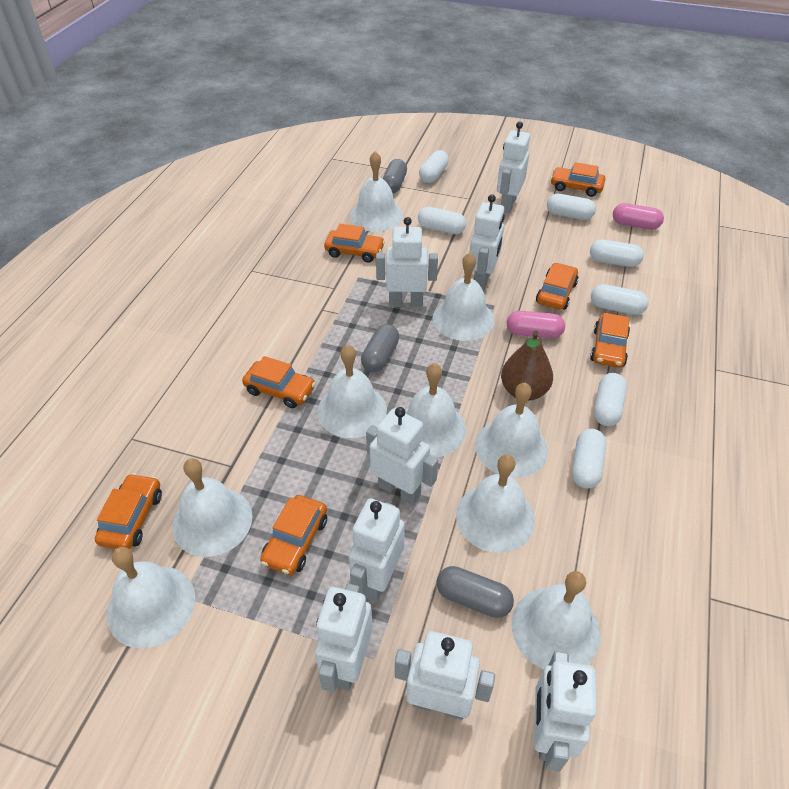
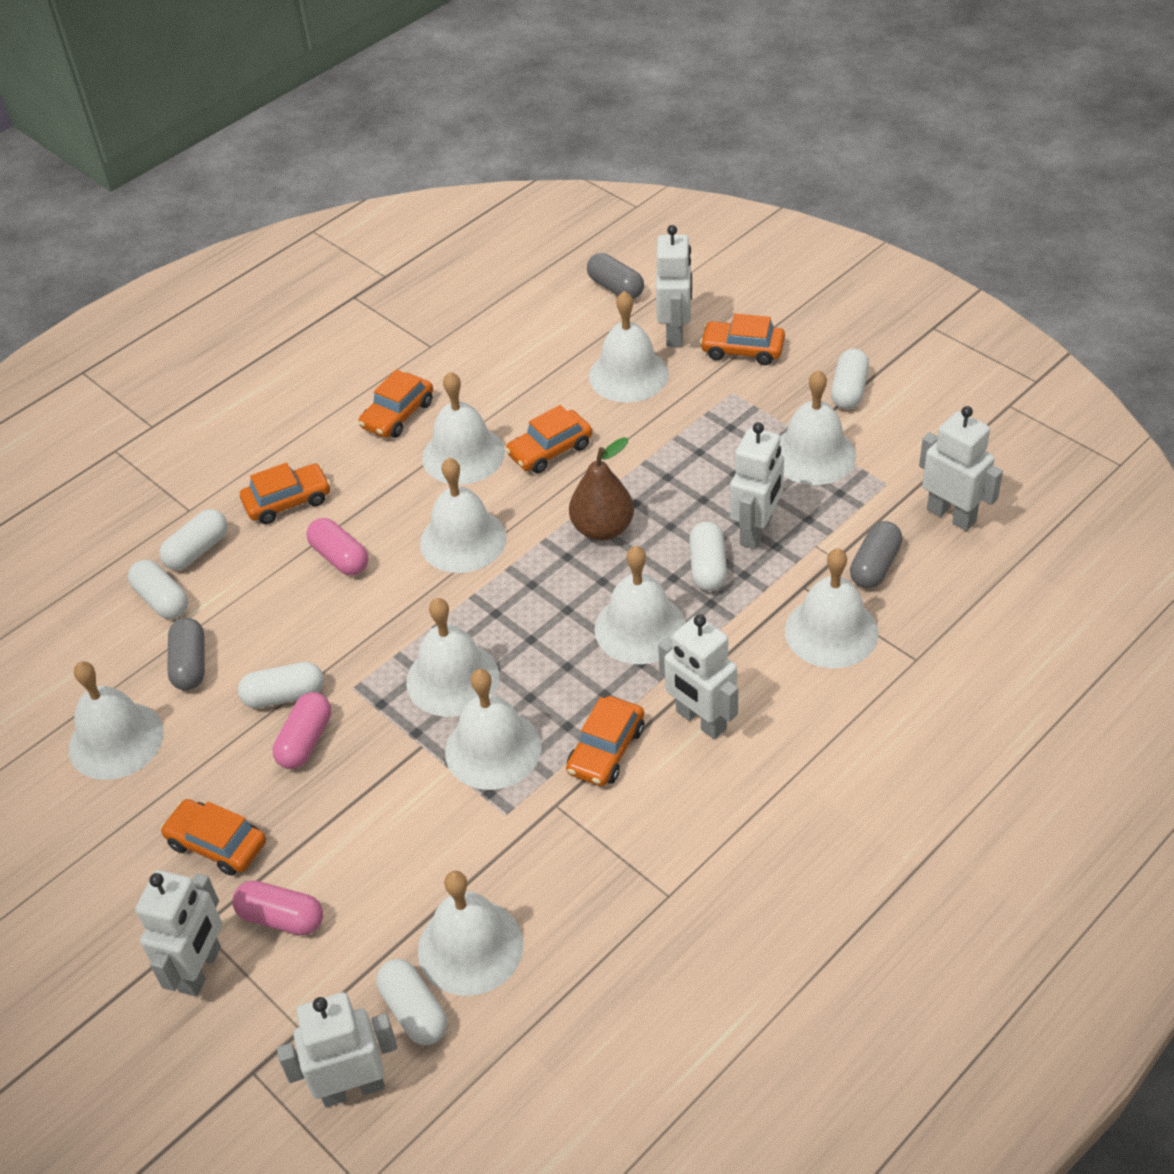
orange car: [95,473,162,549] [242,356,316,408] [260,495,327,575] [324,224,385,263] [536,263,579,310] [551,162,605,197] [590,313,630,368] = 7 -> [160,799,266,876] [240,463,331,524] [359,369,433,438] [505,405,592,474] [566,696,644,786] [700,314,785,365] = 6
pink capsule: [507,311,565,338] [613,203,664,230] = 2 -> [233,881,323,935] [273,692,331,769] [306,518,368,576] = 3
white bell: [107,547,195,648] [172,458,253,557] [317,344,387,438] [350,151,403,232] [405,363,466,457] [433,253,494,341] [456,455,535,553] [475,383,548,478] [512,571,601,669] = 9 -> [69,661,164,780] [406,598,499,717] [418,871,524,996] [420,458,507,573] [422,372,505,485] [445,669,542,790] [589,291,669,402] [594,546,686,665] [780,370,856,485] [785,548,879,668] = 10
white capsule: [418,207,466,234] [419,150,449,183] [547,193,596,220] [572,429,606,489] [590,239,644,267] [591,284,649,315] [594,373,627,426] = 7 -> [128,560,188,619] [159,509,228,570] [238,662,324,708] [376,959,447,1045] [689,521,727,591] [831,349,869,409] = 6
white robot: [315,583,373,692] [349,498,405,602] [366,407,438,505] [376,217,438,307] [395,631,495,720] [470,194,505,291] [497,122,530,213] [534,651,597,772] = 8 -> [135,870,222,997] [277,992,397,1107] [656,225,692,347] [658,614,738,739] [730,422,784,549] [919,406,1003,531] = 6

